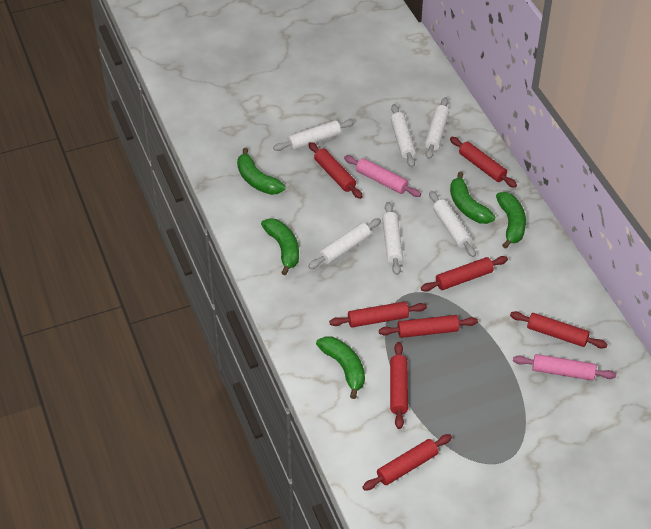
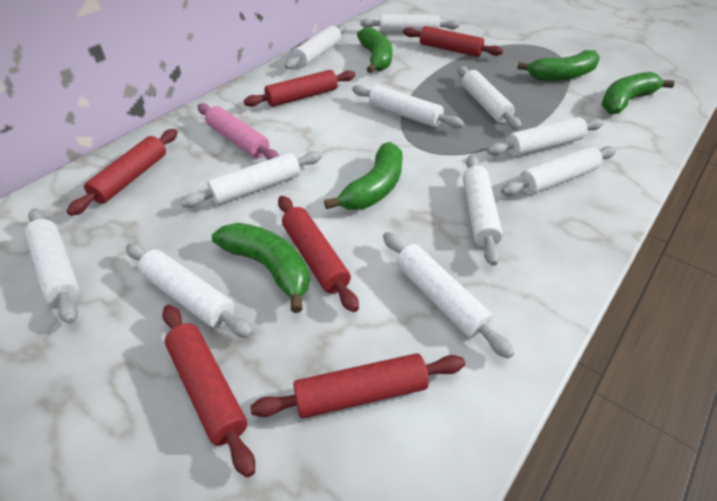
pink rolling pin: [344,155,421,197] [513,354,616,381] = 2 -> [197,103,279,160] = 1
red rolling pin: [309,142,363,199] [329,302,427,327] [362,434,452,491] [379,315,478,338] [390,342,408,429] [421,256,508,292] [450,137,517,188] [510,311,608,349] = 8 -> [67,129,178,216] [162,305,255,478] [244,70,355,107] [250,353,465,419] [278,196,359,312] [403,26,503,57] = 6
white rolling pin: [273,119,355,151] [308,218,381,269] [382,202,403,275] [391,104,416,168] [425,97,449,159] [429,191,476,257] = 6 -> [25,208,80,324] [126,243,254,338] [180,151,322,208] [285,24,347,69] [352,85,464,129] [360,14,459,33] [383,232,514,359] [458,66,522,130] [463,155,503,266] [487,117,604,156] [501,146,616,196] = 11

